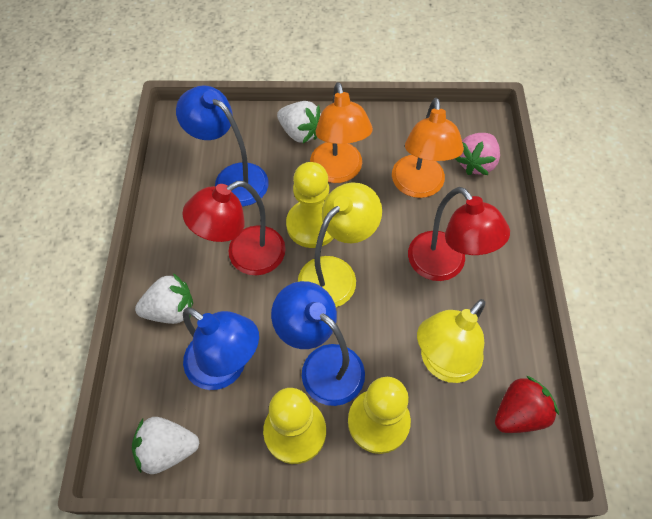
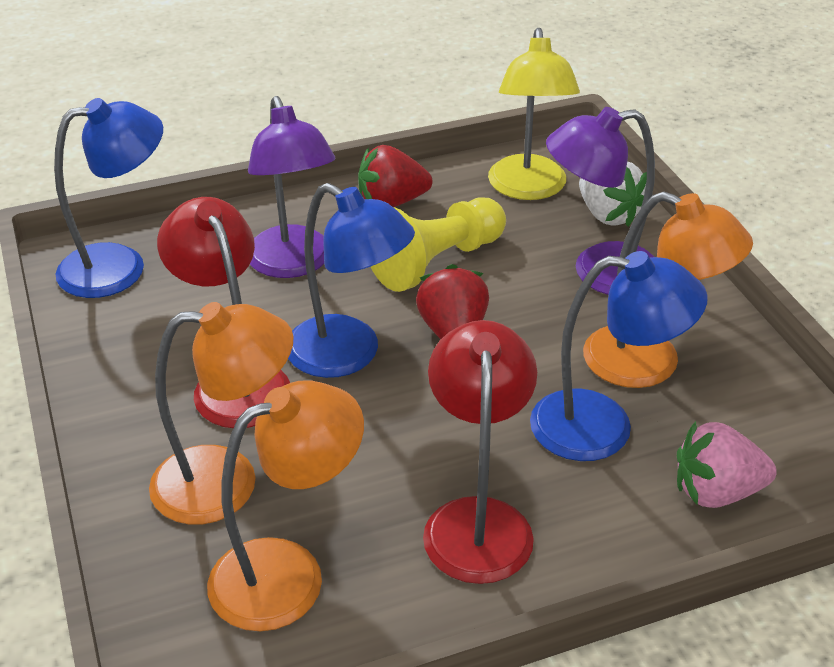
orange lamp: [310,82,373,183] [392,98,464,198] = 2 -> [149,302,294,525] [207,381,364,631] [583,191,753,388] = 3
purple lamp: none = 0 -> [248,96,335,278] [546,107,655,295] = 2
red strawberry: [495,376,559,433] = 1 -> [358,145,433,207] [416,264,489,339] = 2
white strawberry: [132,417,199,474] [135,273,193,324] [277,101,321,143] = 3 -> [579,162,647,227] = 1
yellow lamp: [298,183,382,307] [417,299,485,383] = 2 -> [488,28,580,200] = 1
yellow pawn: [263,388,326,464] [286,162,334,248] [348,377,411,454] = 3 -> [371,197,506,292] = 1

